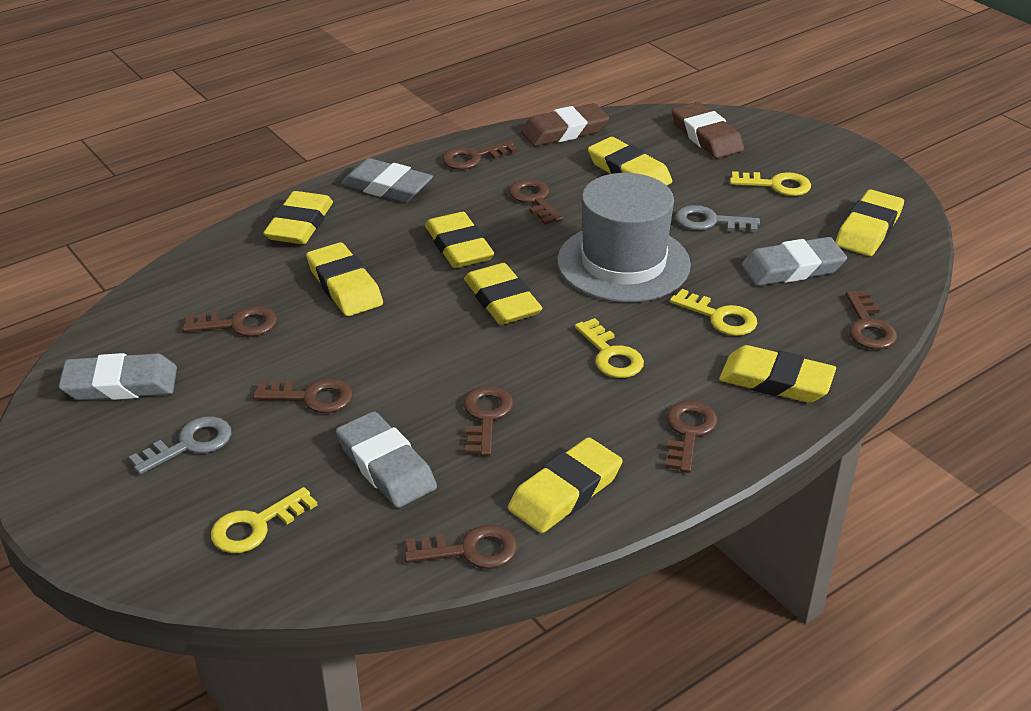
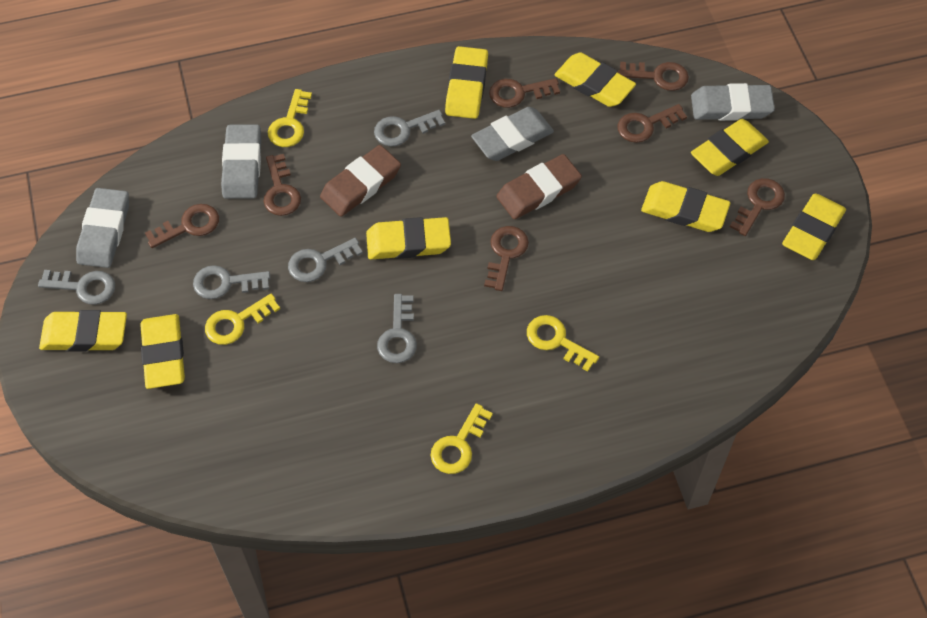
brown key: [183,306,277,337] [253,379,353,413] [404,525,517,569] [442,141,518,170] [463,386,513,456] [509,179,563,225] [665,401,718,473] [846,291,897,349] = 8 -> [145,204,219,248] [263,154,301,216] [484,226,529,291] [489,78,560,108] [618,62,689,91] [618,104,687,143] [730,178,785,236] = 7
grey hat: [557,173,691,303] = 1 -> none = 0
grey key: [129,416,232,474] [675,205,760,232] = 2 -> [38,270,115,305] [193,265,270,299] [288,238,363,282] [374,110,445,147] [377,294,417,363] = 5

